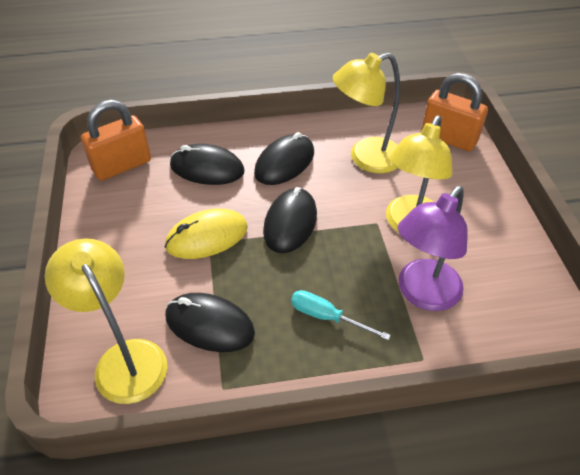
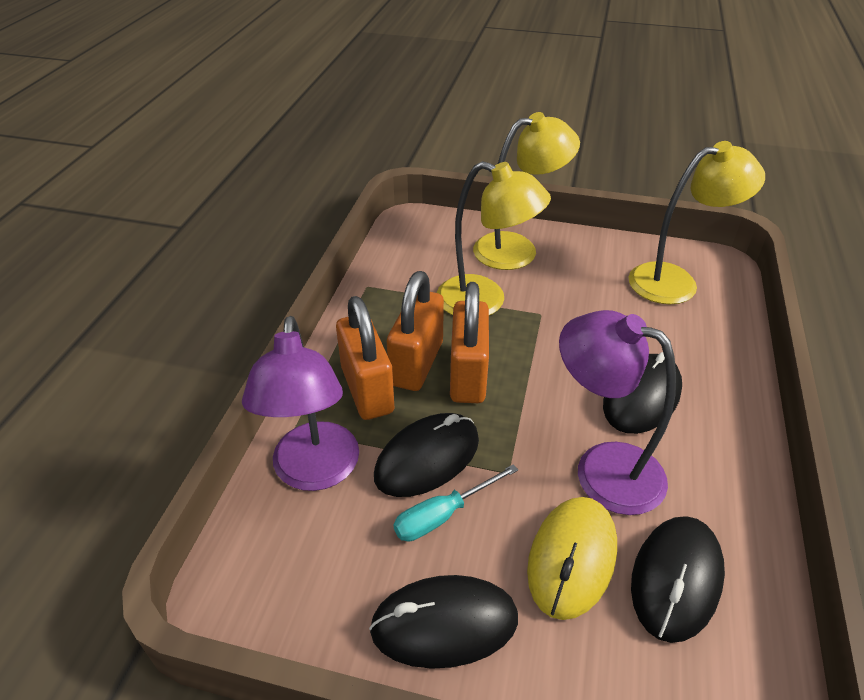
orange padlock: [81,100,151,181] [421,73,488,151] = 2 -> [336,296,394,420] [387,271,444,391] [450,282,489,403] = 3
purple lamp: [398,186,468,311] = 1 -> [242,316,359,491] [559,310,676,515] = 2

